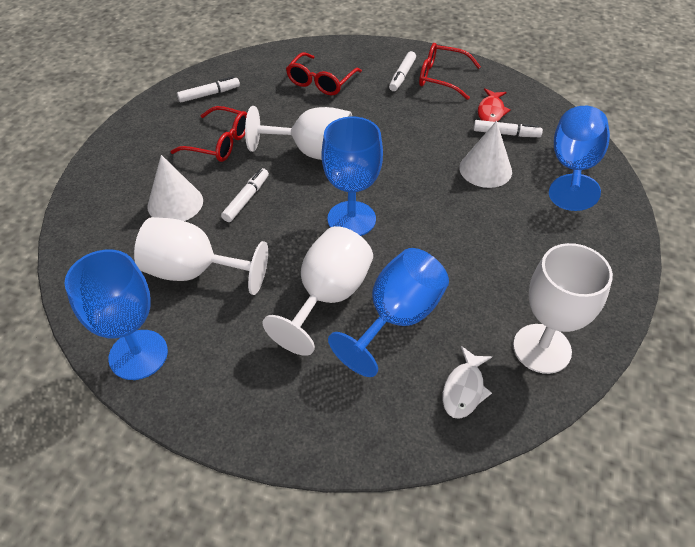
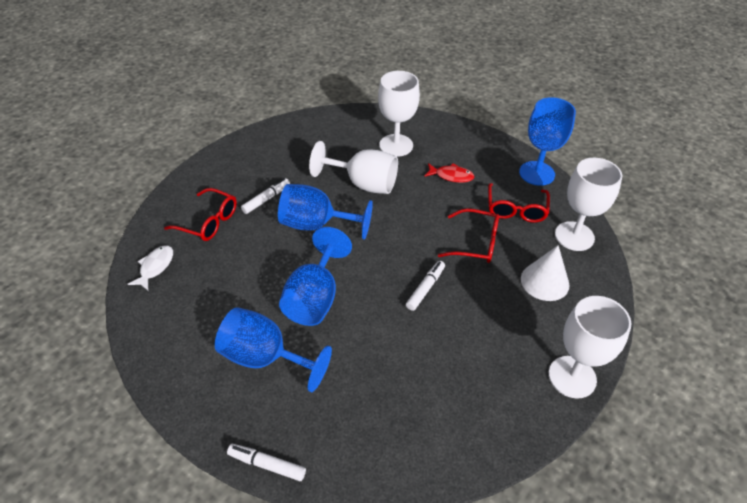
white cone: [147,155,203,221] [459,121,512,188] = 2 -> [521,245,570,301] = 1
white marker: [177,76,240,102] [221,168,269,222] [389,51,416,91] [473,120,543,137] = 4 -> [227,444,306,481] [241,178,290,214] [406,261,445,311] = 3

